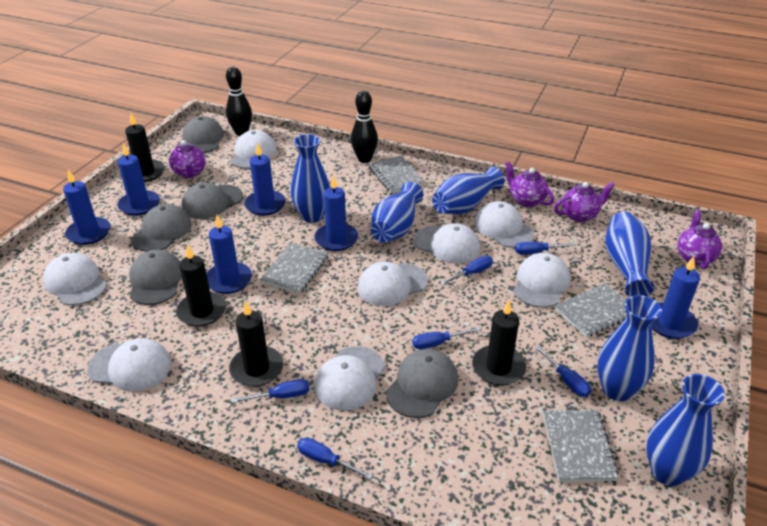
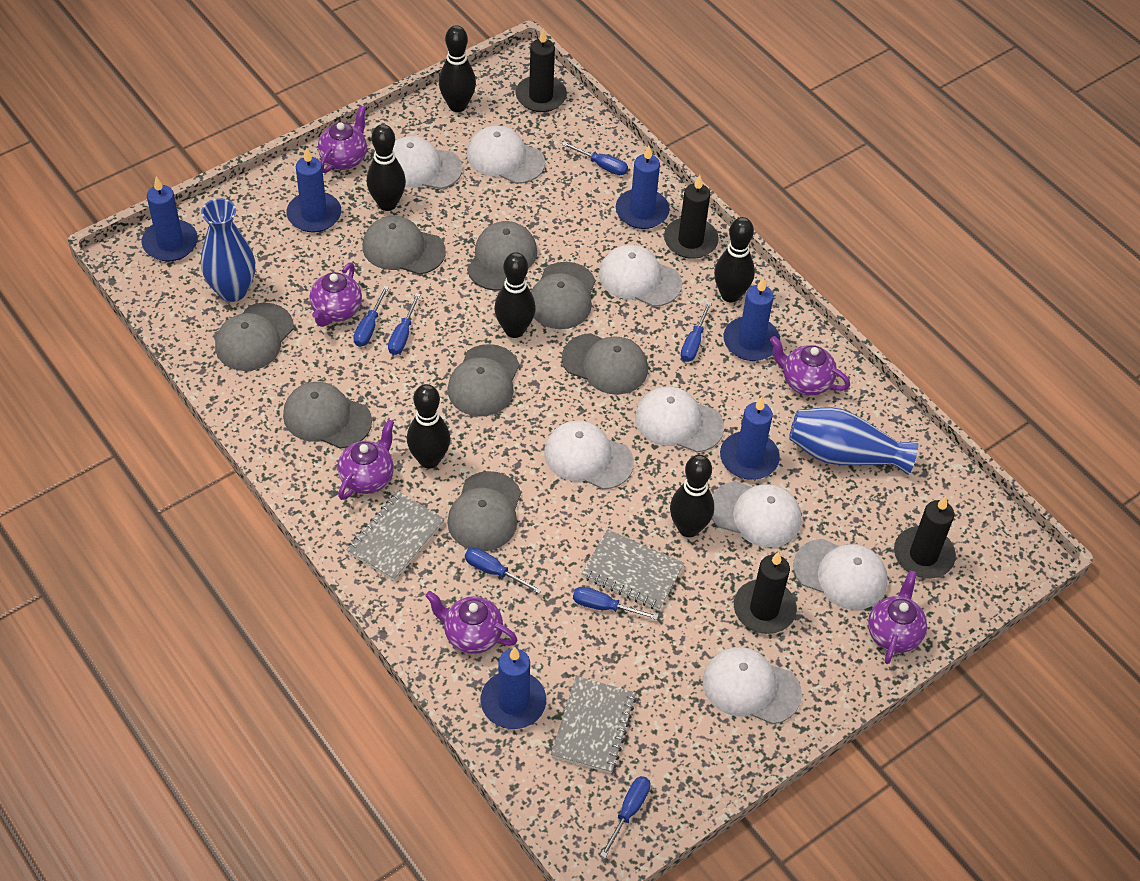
black bowling pin: [226,67,252,136] [351,91,378,163] = 2 -> [367,124,406,211] [407,384,450,469] [439,25,476,112] [494,252,536,338] [670,455,714,537] [714,217,755,303] = 6
blue screwdriver: [232,379,309,403] [297,438,373,480] [412,327,481,349] [440,256,493,285] [515,242,576,255] [534,345,591,397] = 6 -> [353,286,389,347] [388,293,421,355] [465,547,542,594] [562,142,628,175] [573,587,658,620] [600,776,651,858] [681,302,712,362] = 7
blue vase: [290,134,330,223] [371,182,423,243] [432,167,505,214] [597,295,662,401] [605,212,655,297] [646,374,725,486] = 6 -> [201,198,255,302] [789,407,918,475] = 2
grey cap: [129,250,182,305] [131,204,192,252] [181,183,243,219] [182,116,224,153] [386,349,458,418] = 5 -> [215,303,294,371] [283,382,372,449] [362,216,446,275] [447,344,519,416] [447,471,521,551] [467,221,537,291] [531,262,596,329] [562,333,648,395] = 8
grey notebook: [260,243,328,294] [368,156,425,193] [543,409,619,482] [555,283,627,337] = 4 -> [346,491,445,581] [551,676,636,773] [582,529,684,611] = 3
purple teapot: [169,140,206,178] [505,162,554,207] [554,182,615,222] [677,210,722,269] = 4 -> [310,263,362,327] [318,105,367,173] [338,419,394,500] [425,591,518,654] [770,336,850,396] [868,570,927,664] = 6

